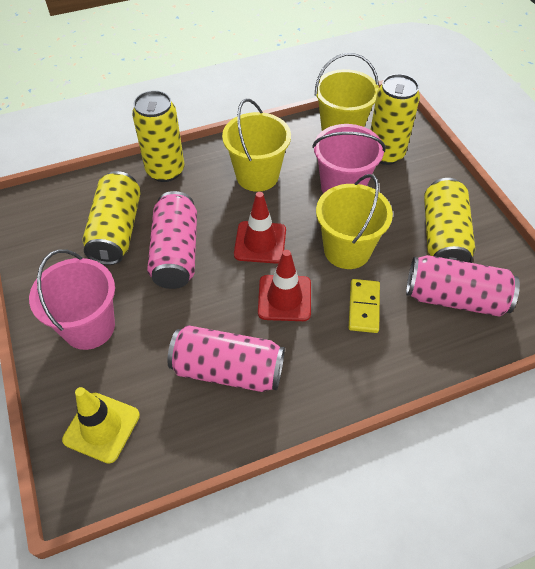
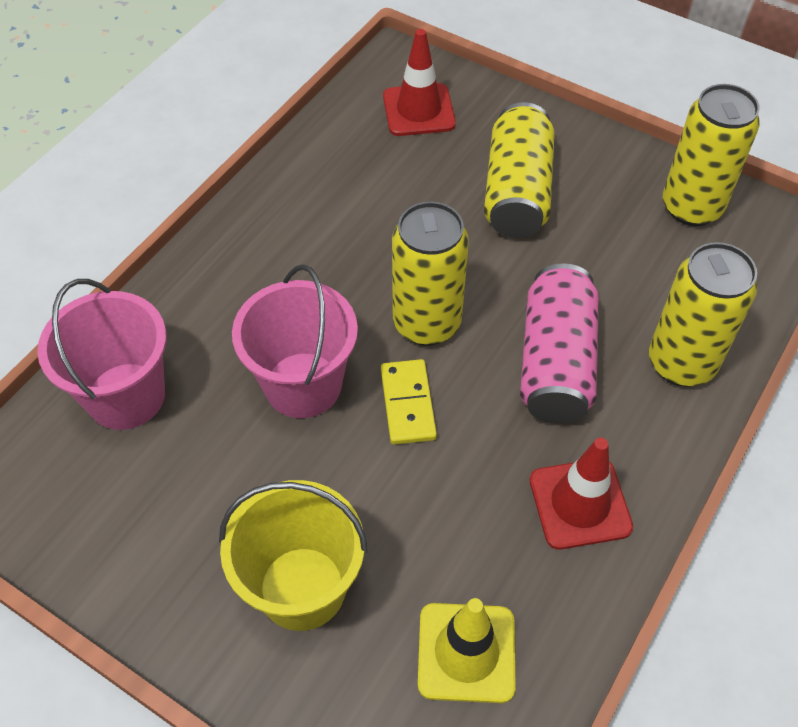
pink can: [147,191,197,289] [167,325,285,392] [406,255,520,317] = 3 -> [520,263,599,424] = 1
yellow bucket: [222,99,291,192] [315,53,379,131] [316,174,393,269] = 3 -> [219,480,368,631] = 1

